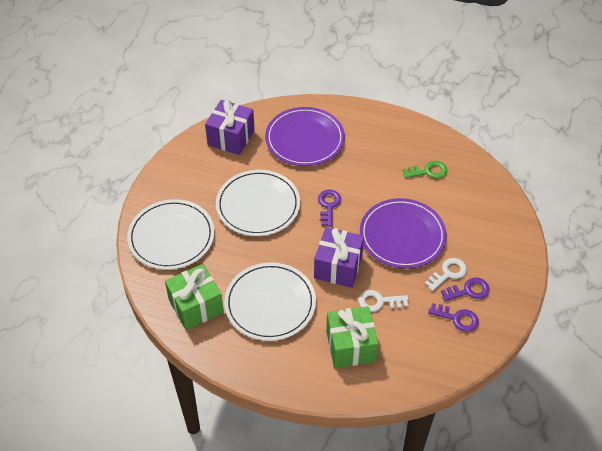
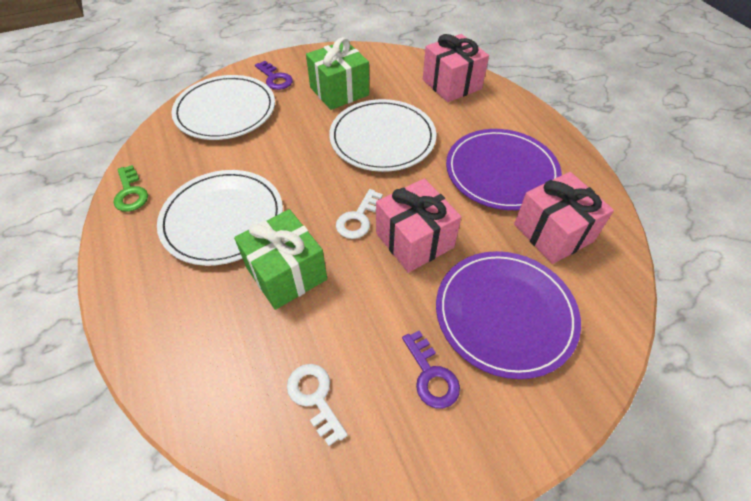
pink gift: none = 0 -> [376,178,461,273] [423,34,489,102] [514,172,614,264] = 3
purple gift: [205,100,255,155] [314,227,364,288] = 2 -> none = 0
purple key: [318,189,341,227] [428,303,479,332] [441,278,490,301] = 3 -> [255,61,293,90] [402,331,460,409] = 2

